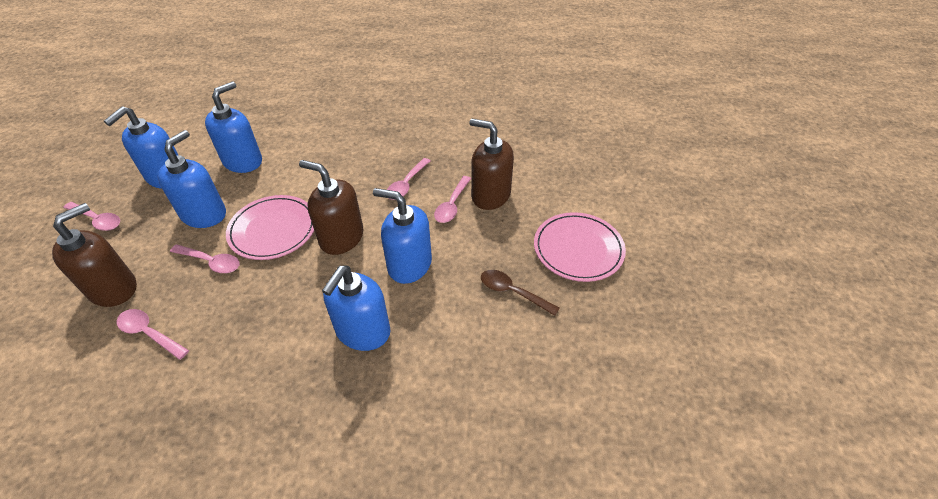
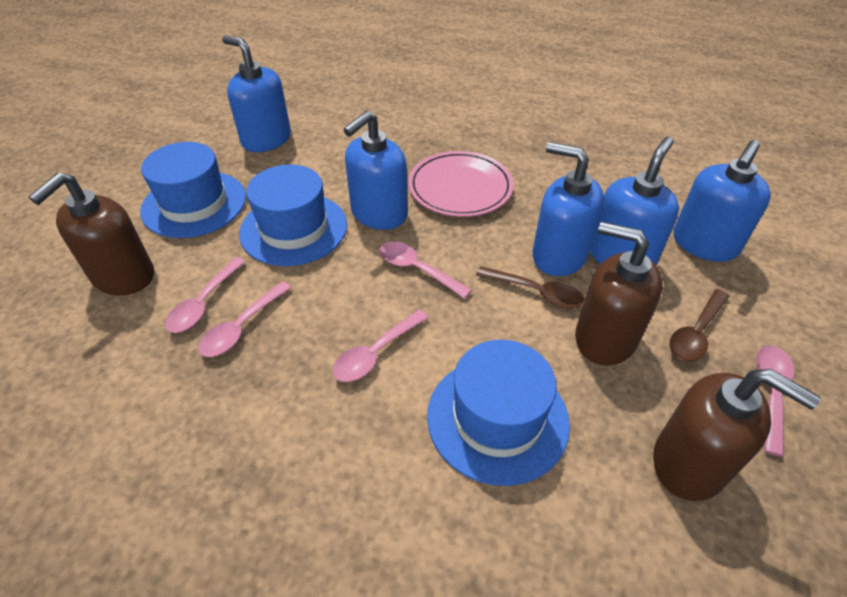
blue hat: none = 0 -> [140,142,246,238] [239,164,347,266] [427,340,570,486] = 3
brown spoon: [481,270,560,316] = 1 -> [476,266,584,308] [669,289,729,361] = 2
pink plate: [226,195,314,260] [534,212,626,282] = 2 -> [408,151,514,217] = 1

